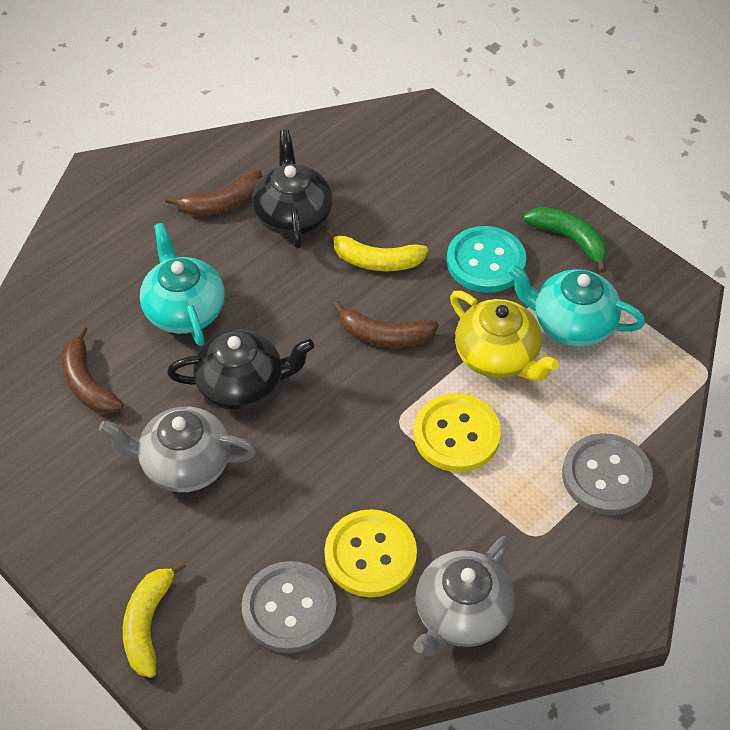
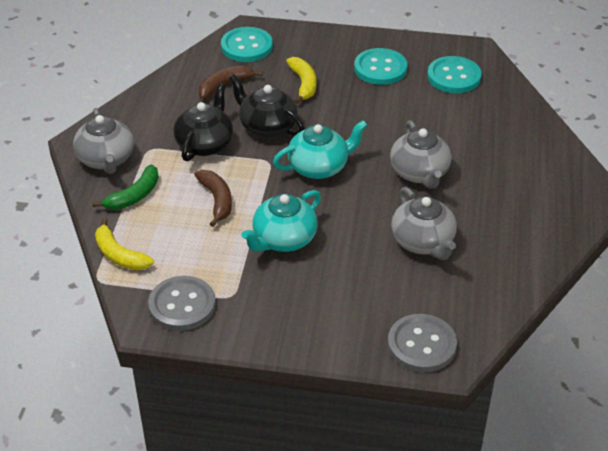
brown banana: [62,326,123,414] [165,169,262,216] [333,301,439,347] = 3 -> [195,170,232,227] [199,65,263,99] = 2
grey teapot: [99,406,256,492] [413,536,515,656] = 2 -> [73,108,134,174] [390,120,451,189] [391,187,457,260] = 3
turquoise button: [447,226,526,293] = 1 -> [221,27,273,62] [354,48,408,85] [427,56,482,93] = 3
yellow button: [324,509,417,597] [414,393,501,472] = 2 -> none = 0
yellow teapot: [450,291,559,381] = 1 -> none = 0

